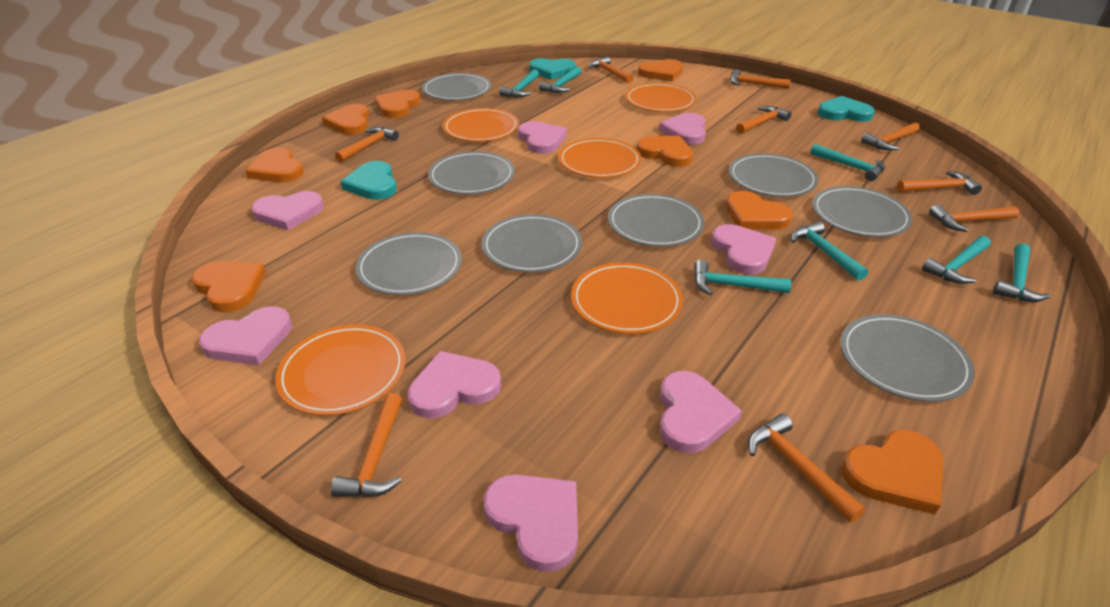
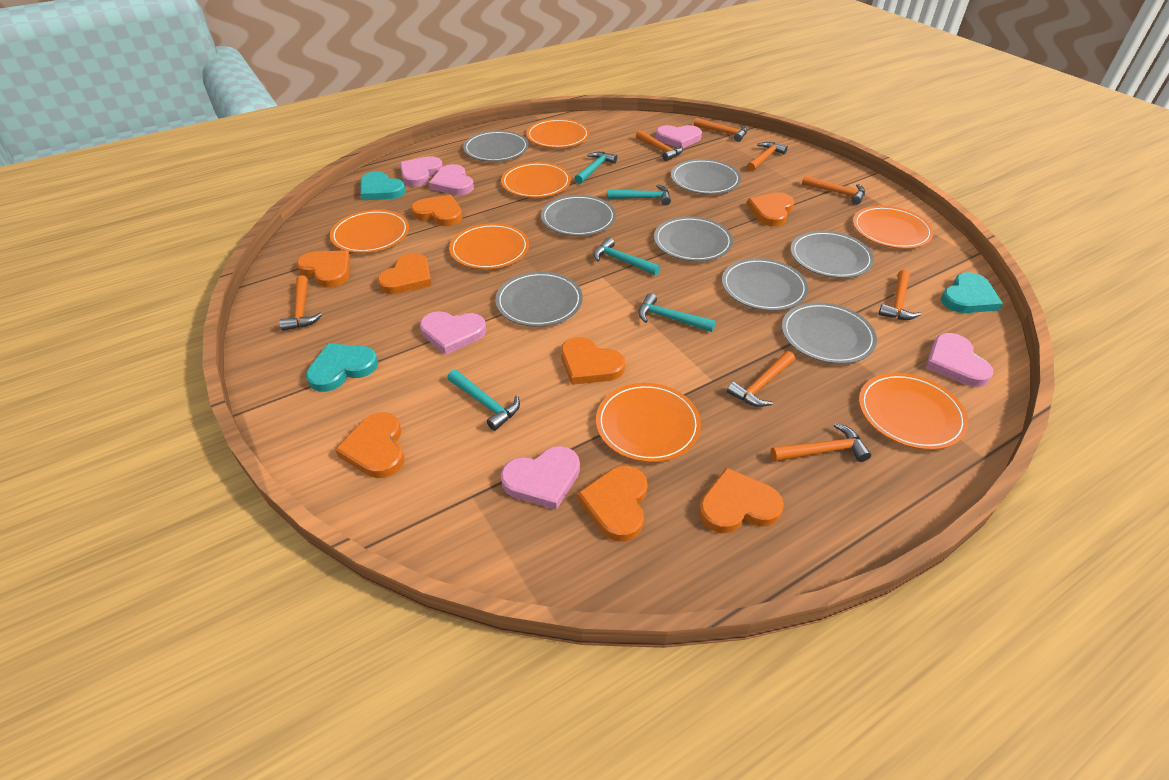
orange hammer: [331,393,402,497] [335,127,399,163] [589,56,633,83] [730,69,791,89] [736,106,791,134] [748,413,865,523] [861,122,920,151] [897,171,982,195] [929,204,1020,232] = 9 -> [279,276,322,331] [636,130,683,161] [694,118,747,142] [727,351,795,407] [747,142,788,172] [771,423,871,462] [802,175,865,205] [878,270,921,320] = 8
orange plate: [275,324,406,416] [443,108,519,142] [558,138,641,178] [571,262,683,334] [625,83,697,112] = 5 -> [330,210,409,253] [449,223,529,269] [501,162,571,198] [526,119,590,148] [596,383,701,462] [853,206,934,249] [859,373,968,450] = 7
pink heart: [199,306,292,365] [251,191,324,230] [408,351,501,419] [484,474,578,572] [518,121,567,154] [659,113,706,145] [659,371,742,453] [711,224,776,274] = 8 -> [400,156,443,187] [420,311,486,355] [429,164,474,195] [501,446,580,510] [656,125,702,148] [925,333,993,387] = 6
turquoise hammer: [499,70,539,98] [539,66,582,93] [694,260,791,295] [791,221,868,281] [810,144,885,181] [922,236,991,284] [993,243,1051,302] = 7 -> [447,370,520,431] [574,152,617,184] [594,237,660,275] [607,185,671,205] [638,293,716,332] = 5

